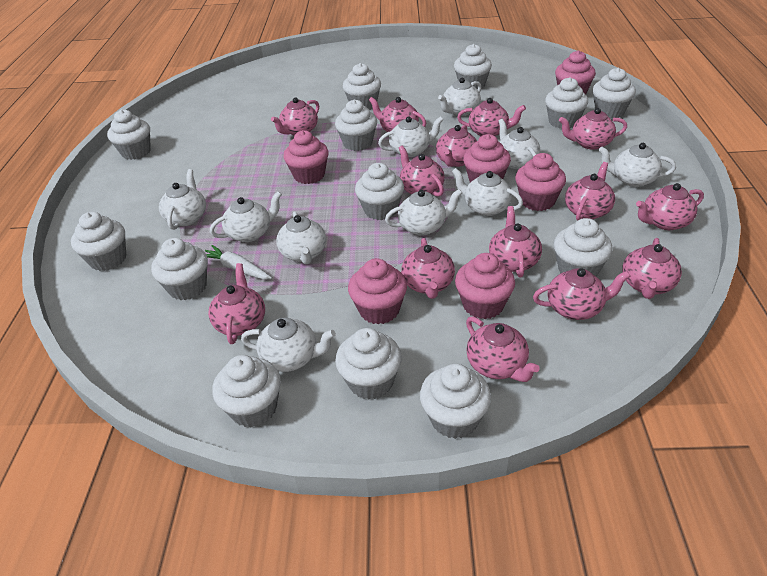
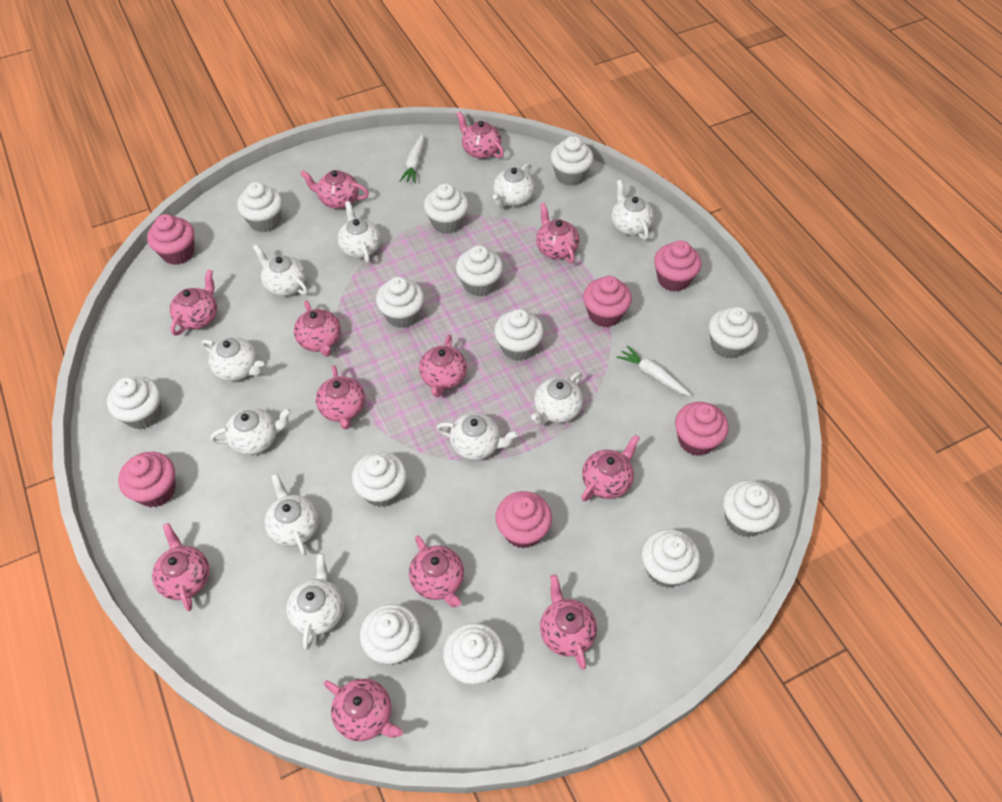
pink teapot: [208,263,265,344] [271,97,319,135] [369,97,426,132] [399,146,445,197] [401,238,455,299] [436,125,477,167] [457,98,526,136] [466,316,540,382] [489,206,542,278] [533,268,630,320] [559,108,627,150] [565,162,615,221] [622,238,682,299] [636,183,704,230] = 14 -> [152,523,210,611] [170,269,217,336] [294,301,341,357] [300,170,369,209] [316,365,365,429] [324,679,403,741] [409,535,464,607] [419,335,467,397] [456,111,504,159] [536,203,580,264] [540,574,597,670] [581,435,640,501] = 12
white carrot: [205,245,272,279] = 1 -> [400,134,424,183] [617,345,691,396] = 2

